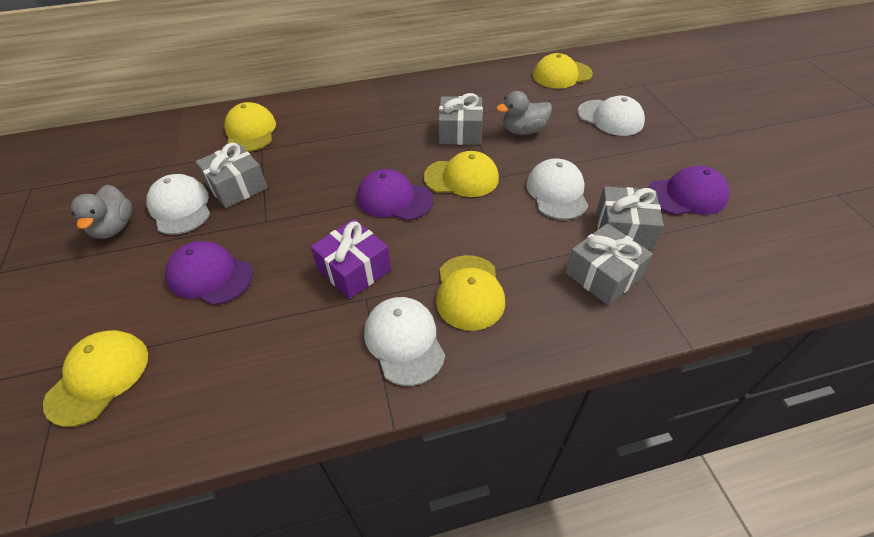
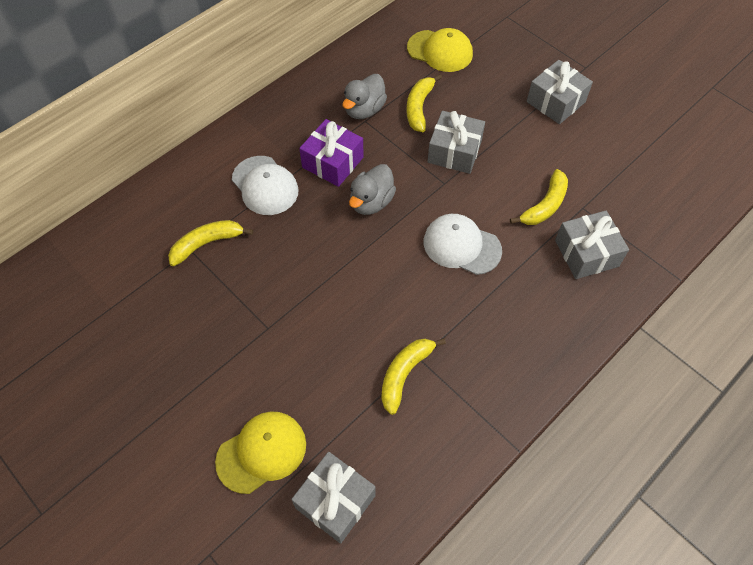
purple cap: [165,241,253,305] [357,169,433,221] [648,166,729,215] = 3 -> none = 0
white cap: [147,174,210,235] [364,297,445,386] [526,159,588,220] [577,96,645,136] = 4 -> [232,156,299,215] [423,214,502,275] = 2
yellow banana: none = 0 -> [168,220,253,266] [381,338,446,415] [407,74,442,132] [510,169,568,225] = 4
yellow cap: [43,330,148,427] [224,102,276,152] [424,151,499,197] [436,255,505,331] [533,53,593,89] = 5 -> [215,411,306,494] [407,28,473,72] = 2

